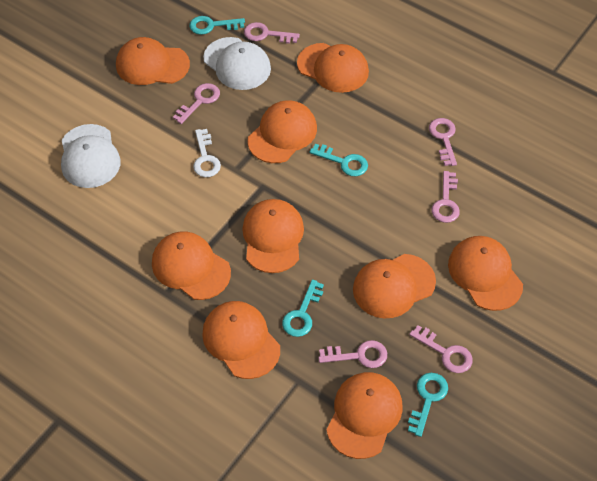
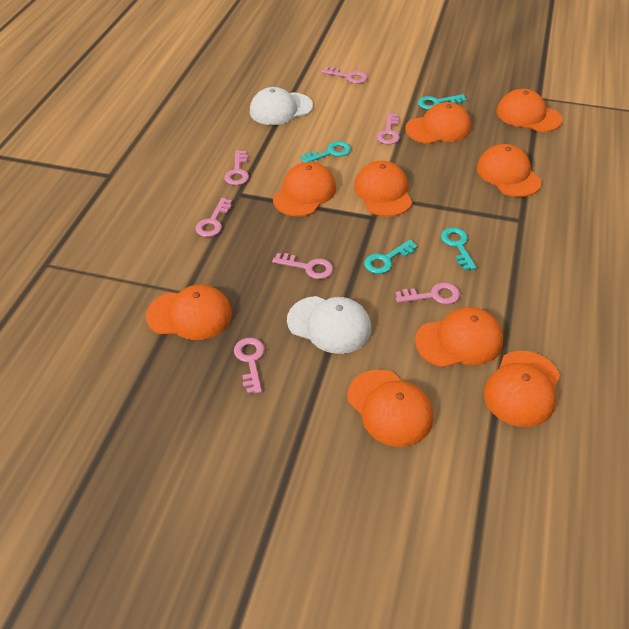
pink key: [173,83,220,124] [244,22,300,44] [318,340,387,368] [409,325,473,373] [429,118,457,166] [431,171,460,223] = 6 -> [195,198,232,237] [224,150,249,185] [234,338,265,394] [272,253,333,279] [322,67,368,84] [376,113,400,145] [396,282,460,304] = 7
white key: [193,129,221,177] = 1 -> none = 0

